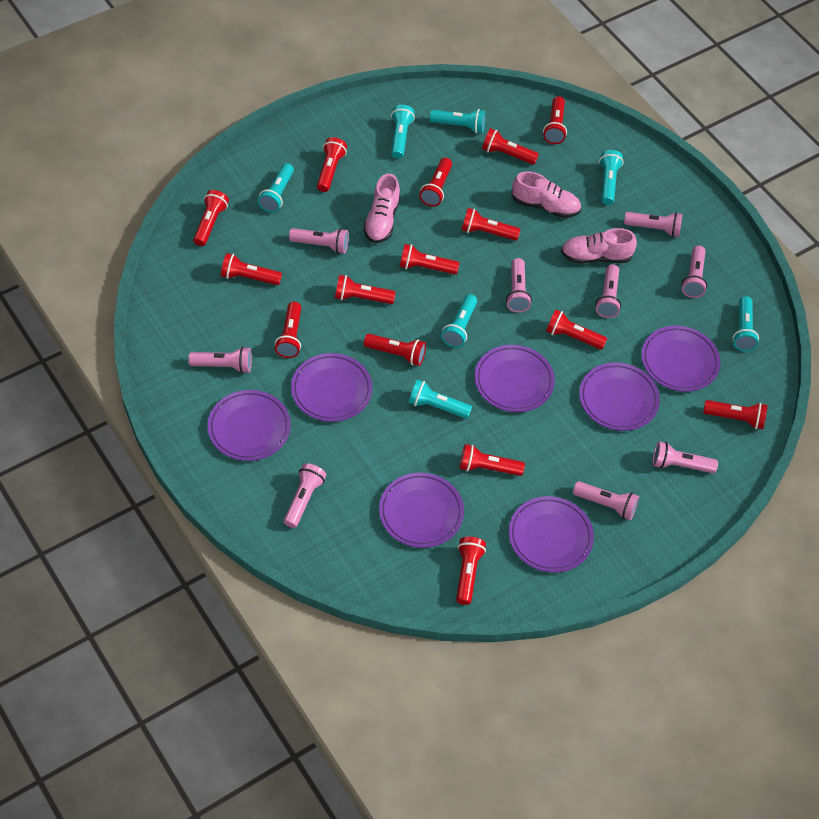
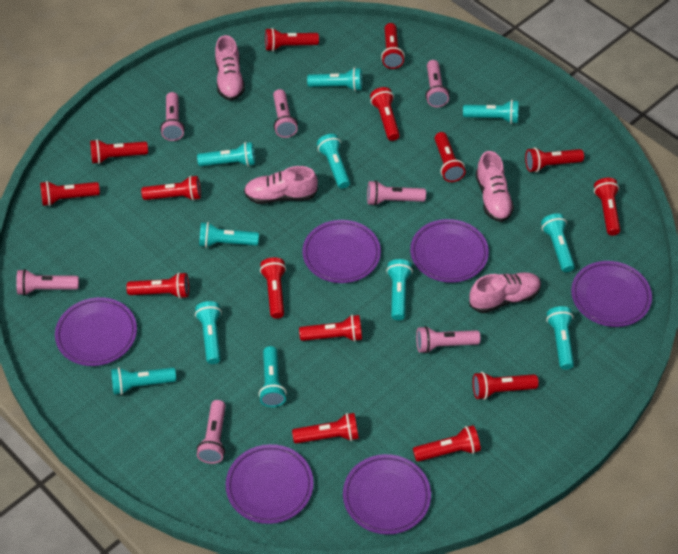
pink flashlight: [188,347,252,374] [284,463,326,528] [289,228,349,254] [506,258,532,313] [573,481,639,520] [595,264,621,318] [624,212,683,237] [653,441,718,473] [681,245,707,298] = 9 -> [16,269,79,296] [160,92,185,141] [197,400,226,464] [273,89,298,138] [367,180,426,206] [416,326,480,353] [425,60,449,107] = 7
pink shoe: [363,174,400,243] [511,172,581,218] [561,228,637,264] = 3 -> [215,35,245,101] [244,166,318,204] [469,272,541,313] [475,151,514,222] = 4
purple plate: [208,390,291,461] [291,353,372,422] [379,473,464,548] [475,345,555,412] [509,496,594,572] [579,362,660,431] [641,326,721,392] = 7 -> [55,297,137,366] [226,444,314,524] [302,220,381,283] [343,454,431,535] [410,219,489,283] [571,261,652,327] = 6
turquoise flashlight: [258,163,294,213] [391,105,415,159] [409,380,472,419] [430,109,486,133] [441,294,477,348] [599,150,623,205] [733,296,759,351] = 7 -> [111,367,176,395] [195,301,222,364] [197,142,255,167] [199,222,259,248] [259,346,287,407] [307,67,362,91] [317,134,350,189] [386,259,413,320] [463,100,519,124] [541,213,575,272] [546,306,574,370] = 11

